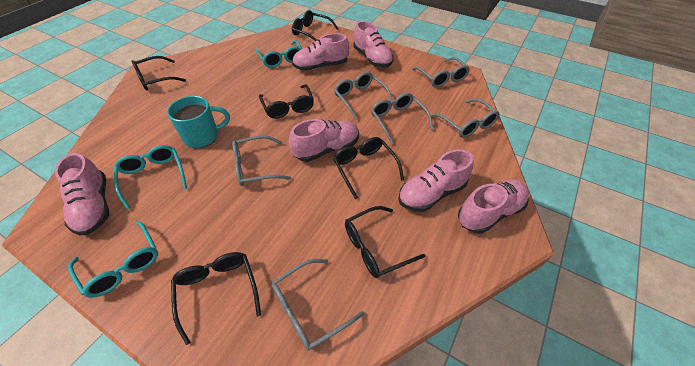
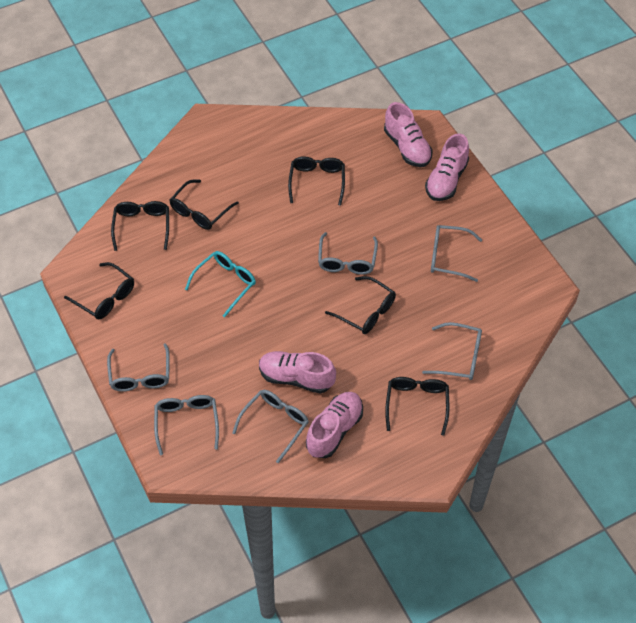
pink shoe: [55,153,109,235] [289,119,359,162] [292,33,349,71] [353,21,393,68] [398,149,474,212] [458,180,529,234] = 6 -> [259,351,336,394] [306,392,363,458] [384,102,433,167] [425,133,469,201] = 4
turquoise glasses: [68,221,158,298] [114,145,187,210] [255,40,302,68] = 3 -> [185,251,256,318] = 1
turquoise mug: [167,96,230,148] = 1 -> none = 0

